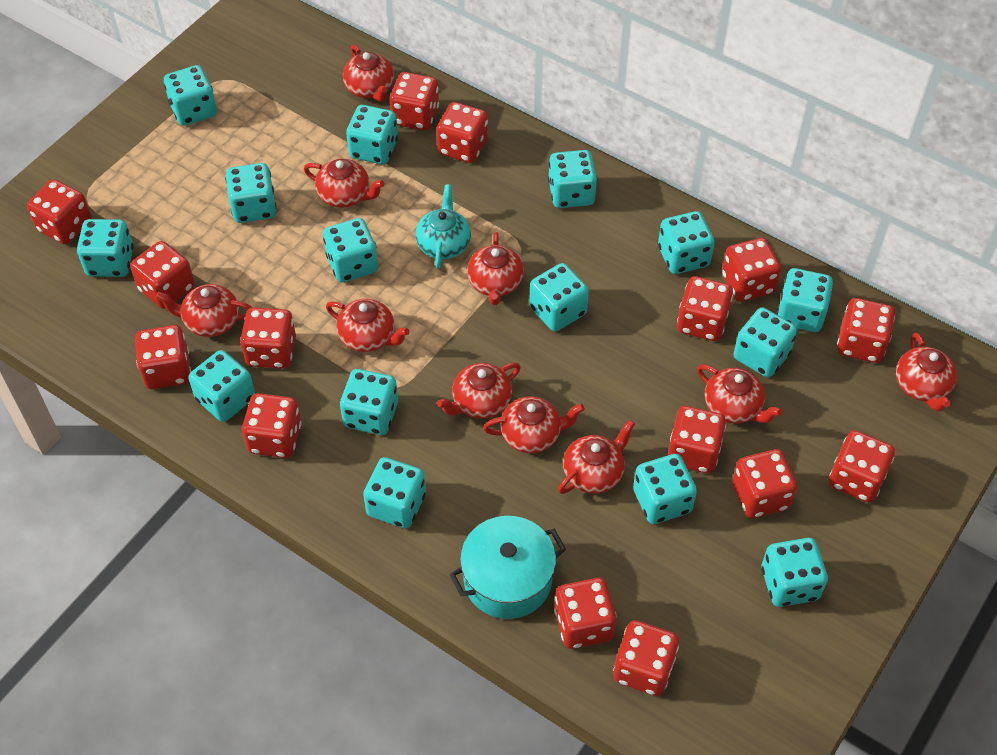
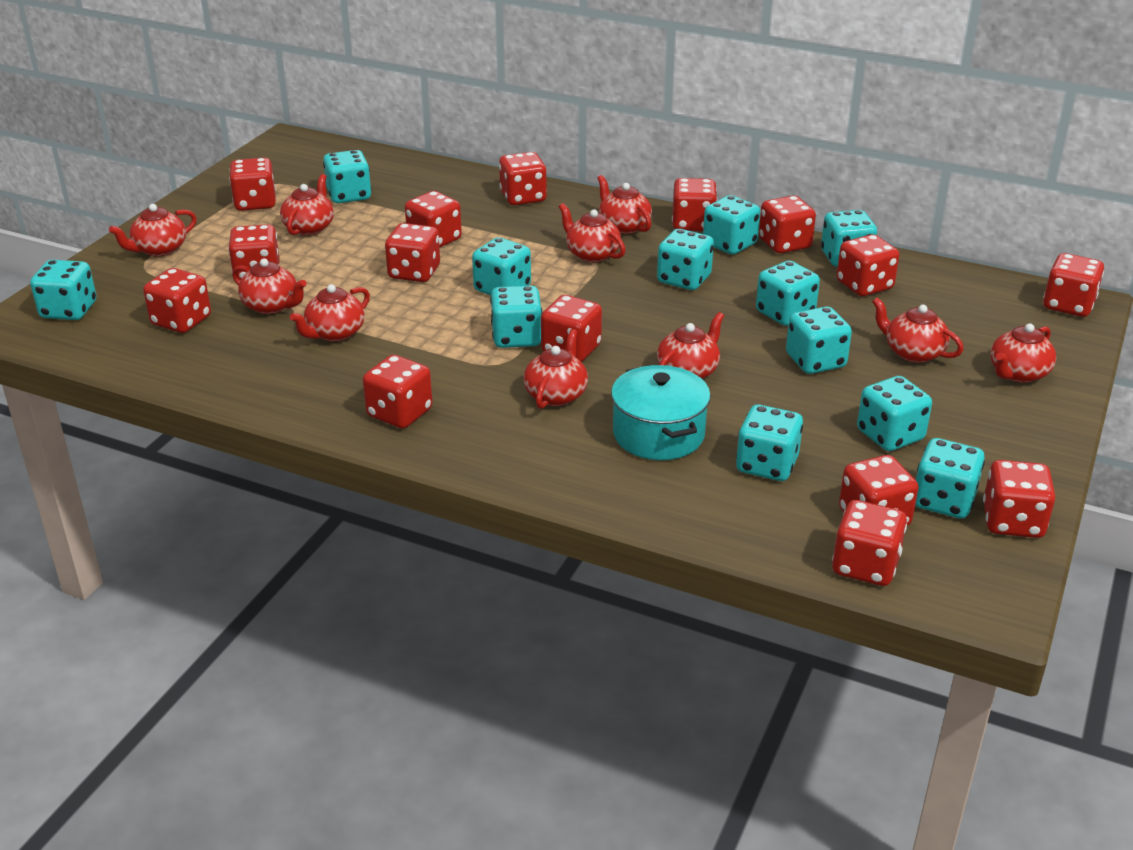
turquoise dice: [77,219,134,277] [164,65,217,126] [189,350,255,422] [225,163,277,223] [323,218,378,282] [340,369,398,435] [346,105,398,164] [363,457,426,528] [529,263,589,331] [548,150,597,208] [633,454,697,524] [658,211,715,274] [734,308,797,377] [761,538,828,607] [777,268,833,332] = 15 -> [30,260,96,320] [323,150,371,203] [472,237,531,295] [490,285,542,348] [657,229,714,290] [703,195,760,255] [736,404,803,481] [756,260,820,326] [786,307,852,374] [821,210,877,267] [857,376,932,451] [915,438,985,519] = 12
turquoise teapot: [415,184,471,269] = 1 -> none = 0

